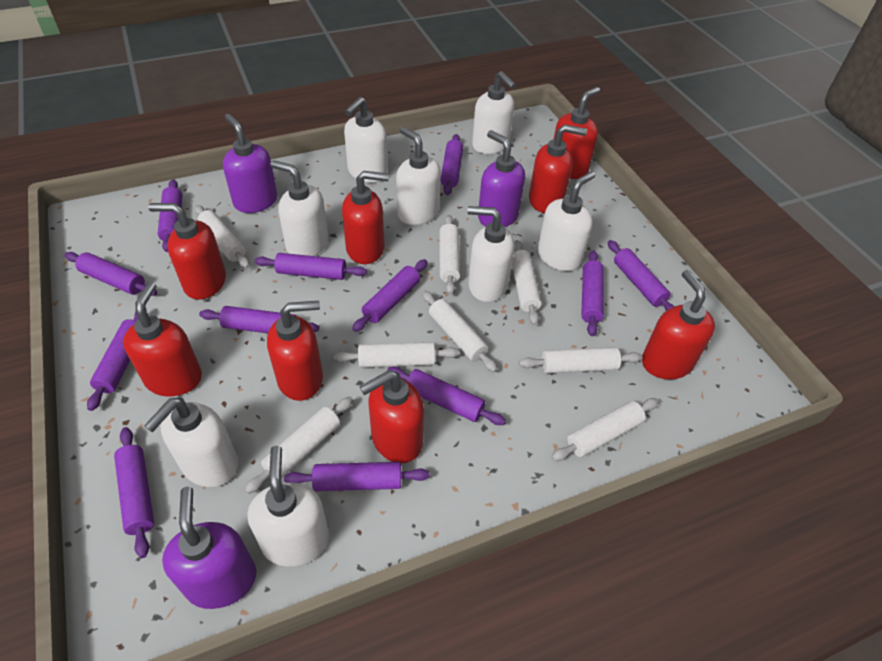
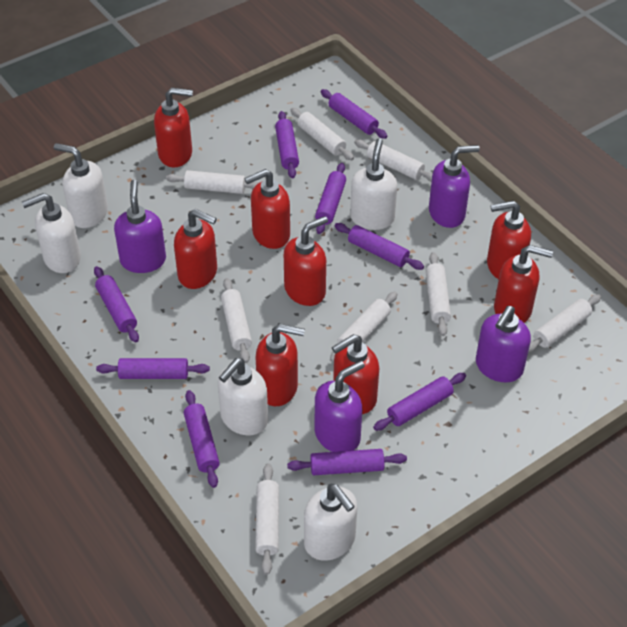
purple rolling pin: [65,252,157,296] [87,310,147,411] [114,427,154,558] [158,179,182,252] [199,306,319,333] [255,253,367,280] [284,462,430,491] [352,259,427,332] [387,366,506,425] [441,134,463,195] [581,250,604,336] [608,240,675,311] = 12 -> [94,266,139,342] [96,358,210,379] [184,390,220,488] [275,111,299,178] [287,449,407,475] [315,163,346,234] [321,89,387,139] [334,223,424,270] [373,373,466,431] = 9
purple soap dispenser: [162,487,256,609] [223,114,278,213] [478,130,525,227] = 3 -> [114,180,166,273] [315,361,365,452] [429,145,480,228] [476,306,531,382] = 4
white soap dispenser: [144,397,238,487] [248,446,329,567] [270,160,328,256] [344,97,388,183] [396,127,441,225] [468,206,515,302] [472,71,516,154] [538,171,595,271] = 8 -> [22,193,81,273] [54,143,108,228] [218,358,268,435] [304,484,357,561] [350,138,397,230] = 5

